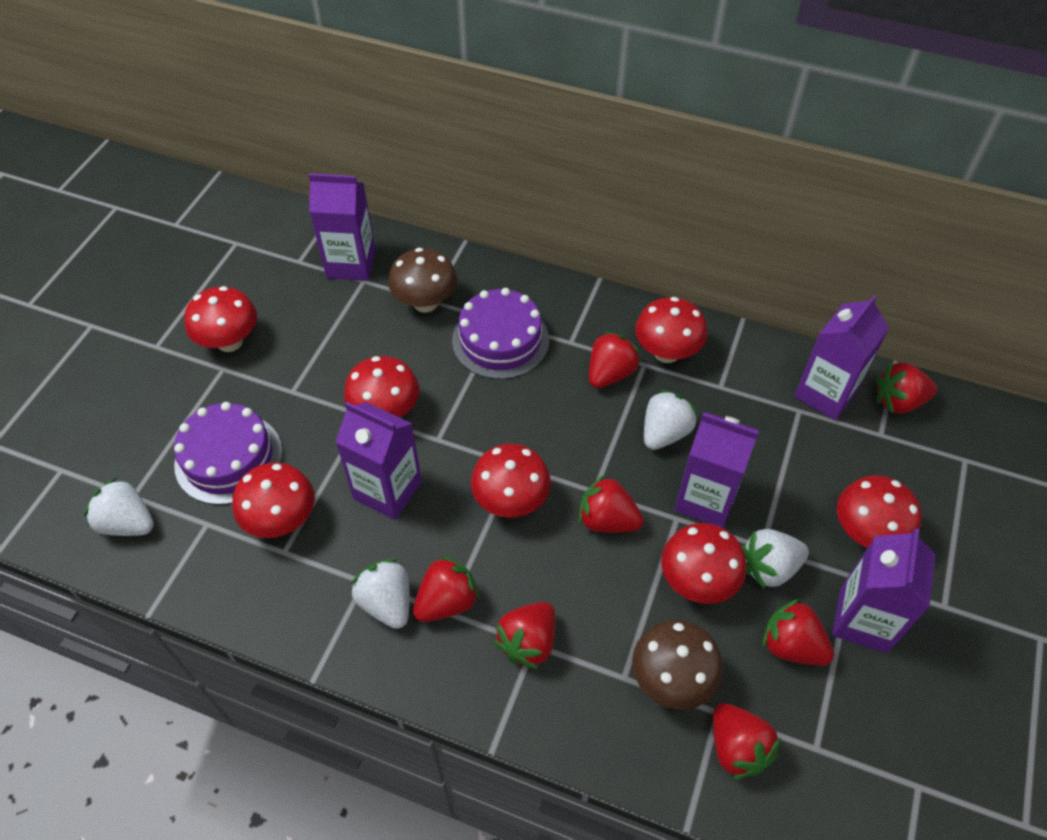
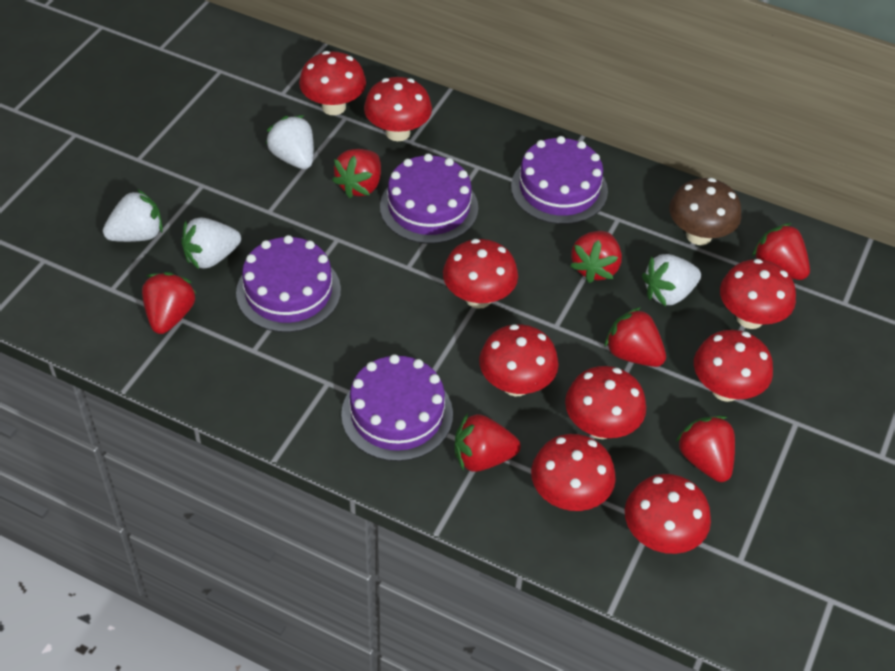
brown mushroom: [388,248,457,313] [632,620,723,710] = 2 -> [669,178,741,245] = 1
purple cake: [174,402,282,505] [452,288,549,379] = 2 -> [236,235,341,332] [341,354,453,461] [380,154,478,244] [511,136,608,224] = 4
purple carton: [309,173,376,281] [335,402,422,520] [674,412,759,528] [794,295,889,420] [832,528,936,653] = 5 -> none = 0
red mushroom: [184,286,257,352] [232,462,315,538] [344,356,419,418] [471,444,551,518] [635,297,707,363] [661,523,746,604] [837,475,922,548] = 7 -> [299,51,366,115] [364,77,432,141] [443,239,518,309] [479,324,559,397] [531,434,616,511] [565,366,646,439] [625,474,711,554] [694,330,773,402] [720,259,796,329] = 9

